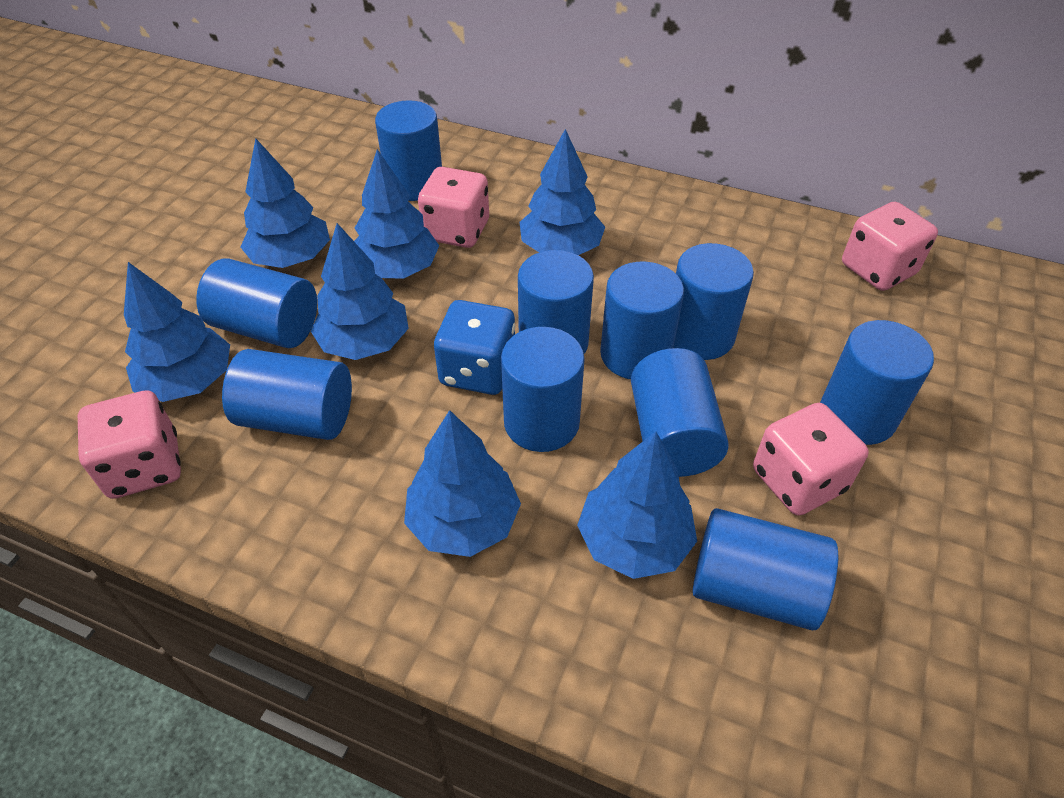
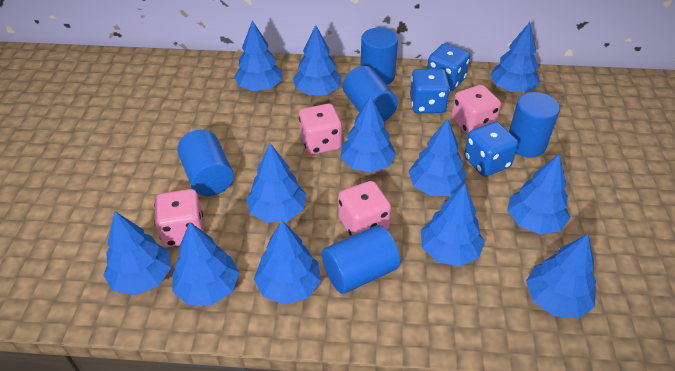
blue cylinder: [196,258,317,348] [222,349,352,440] [375,100,442,201] [501,327,585,452] [518,250,594,354] [600,262,684,379] [631,348,729,477] [673,243,754,360] [693,508,838,630] [820,320,934,445] = 10 -> [177,130,234,196] [322,225,400,294] [343,66,398,121] [360,28,398,85] [509,92,560,157] = 5
blue dice: [434,300,515,395] = 1 -> [410,69,450,113] [427,43,470,91] [464,122,518,177] = 3
blue tree: [124,262,230,402] [241,138,330,268] [311,223,409,360] [354,149,439,279] [404,410,521,557] [520,129,605,255] [577,431,697,579] = 7 -> [103,211,172,295] [172,222,240,305] [234,21,282,91] [246,143,306,223] [254,220,321,305] [293,25,342,95] [340,96,396,173] [408,118,466,196] [421,184,484,266] [490,22,539,92] [507,153,570,234] [526,234,596,318] = 12

